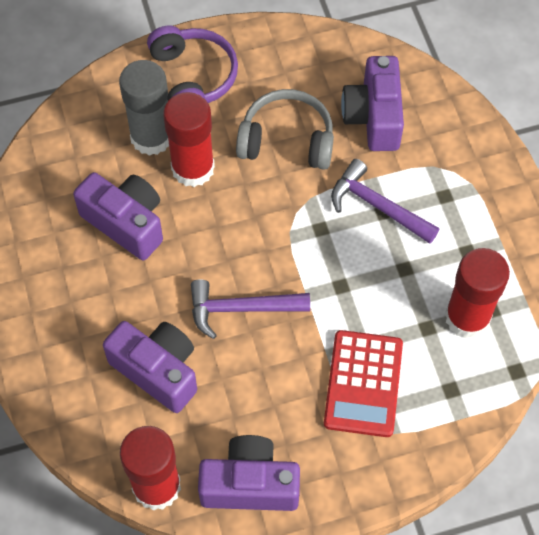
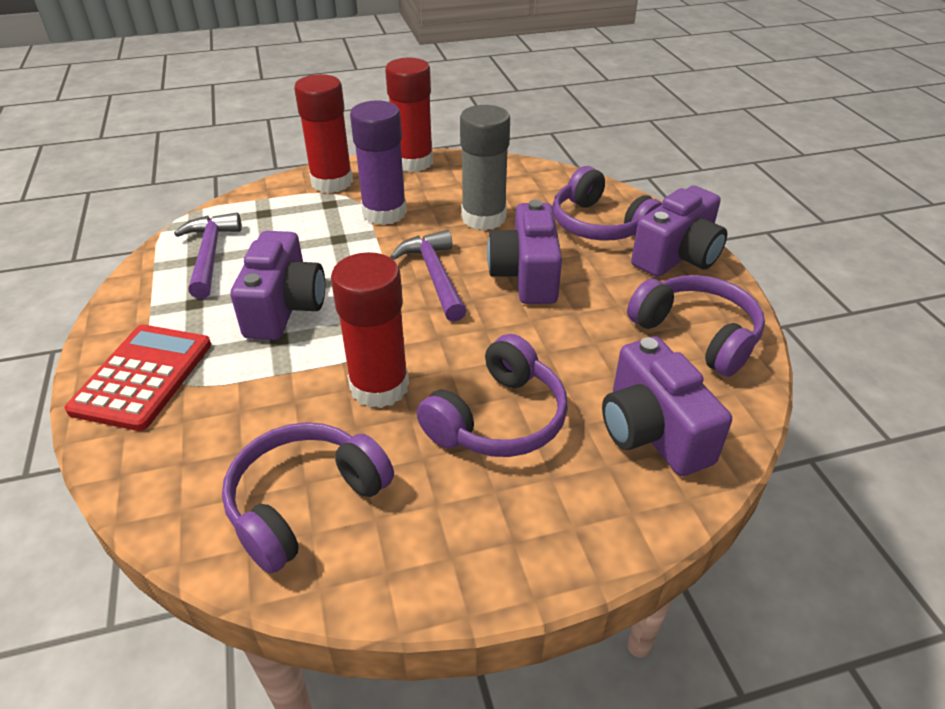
grey headphones: [236,89,334,170] = 1 -> none = 0
purple glue stick: none = 0 -> [350,100,407,225] = 1
purple headphones: [147,26,238,103] = 1 -> [222,422,394,574] [417,334,568,457] [552,166,662,241] [627,275,765,377] = 4

